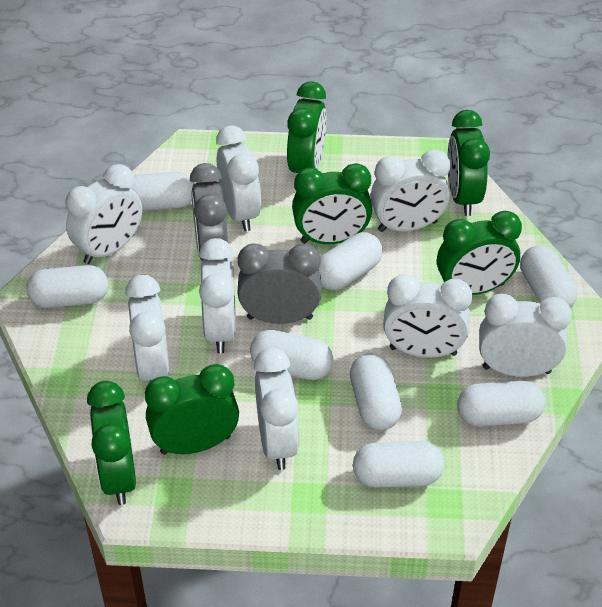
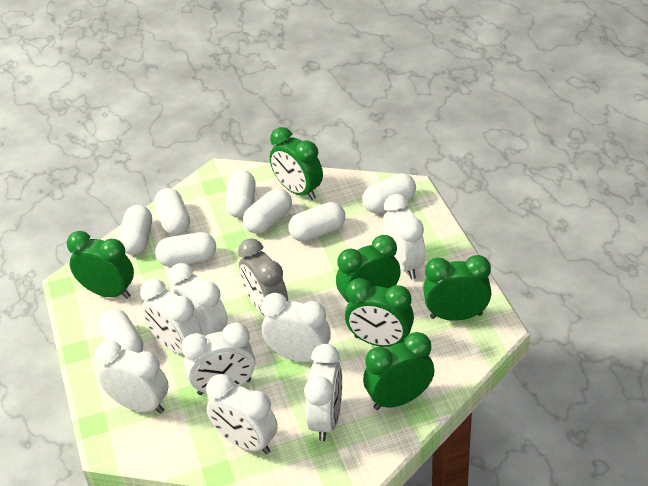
grey clock: [190,163,228,261] [237,243,321,324] = 2 -> [238,238,288,315] = 1

